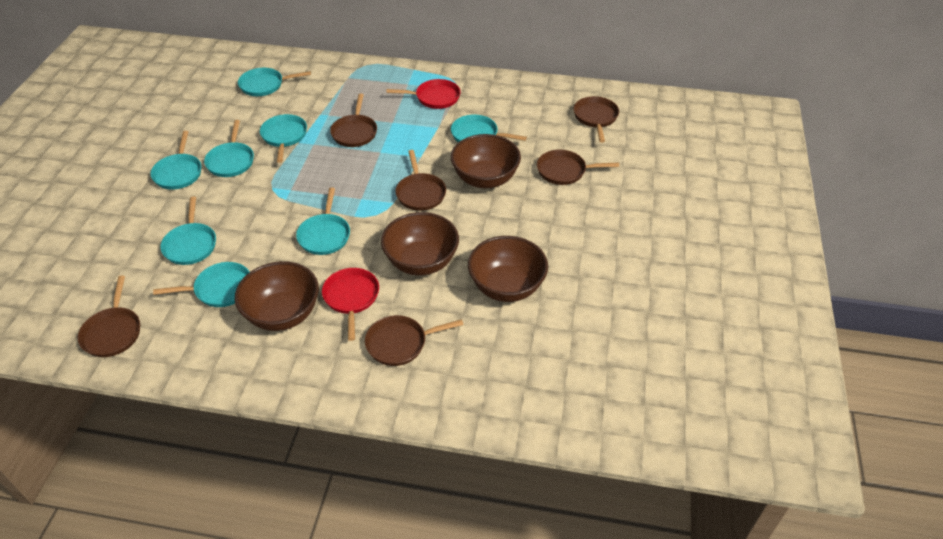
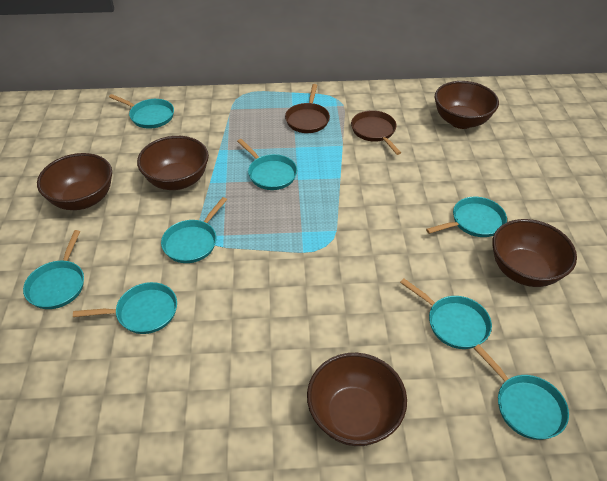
brown bowl: [235,261,319,331] [381,212,459,275] [451,134,521,188] [468,236,548,302] = 4 -> [37,153,112,210] [137,136,209,190] [307,353,407,446] [435,81,499,129] [492,219,577,287] = 5
brown pan: [78,276,140,357] [330,94,377,147] [365,315,463,366] [395,150,446,211] [537,150,619,185] [573,96,619,142] = 6 -> [285,84,330,133] [351,110,401,155] = 2
red pan: [322,268,379,341] [386,79,461,109] = 2 -> none = 0

